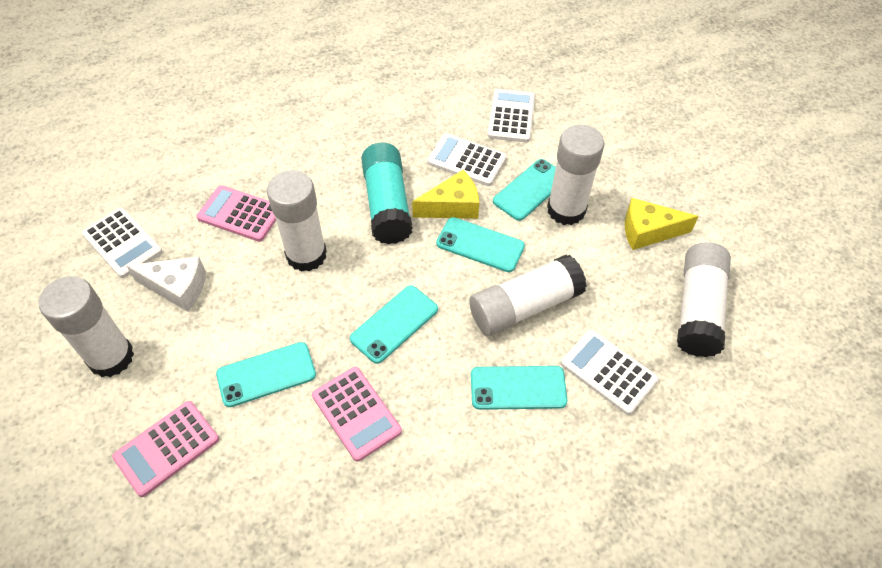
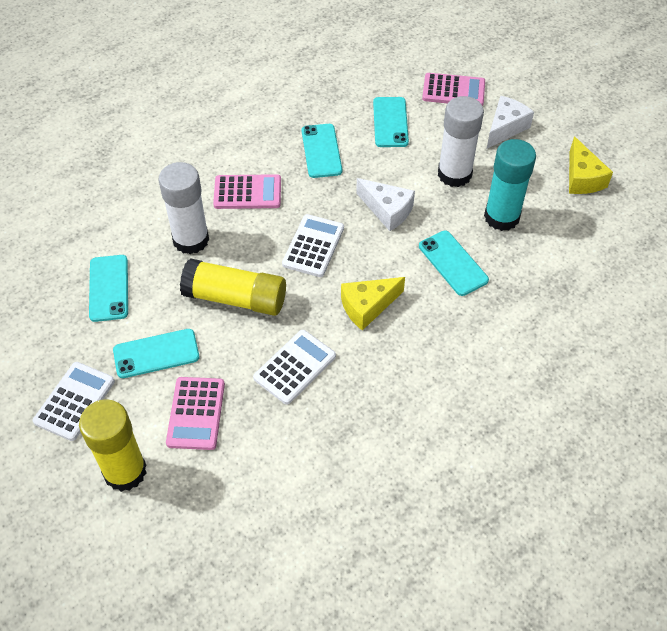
white calculator: [82,208,163,278] [427,133,507,186] [487,89,535,142] [561,329,659,415] = 4 -> [33,362,115,441] [253,330,336,405] [282,214,344,277] = 3
white cheese: [126,256,206,312] = 1 -> [356,178,415,231] [487,96,534,148] = 2
white glue stick: [39,276,134,377] [267,170,327,272] [469,255,587,336] [547,125,604,225] [677,242,731,357] = 5 -> [158,162,209,254] [438,96,484,187] = 2
yellow glue stick: none = 0 -> [79,399,147,492] [180,258,286,316] = 2

